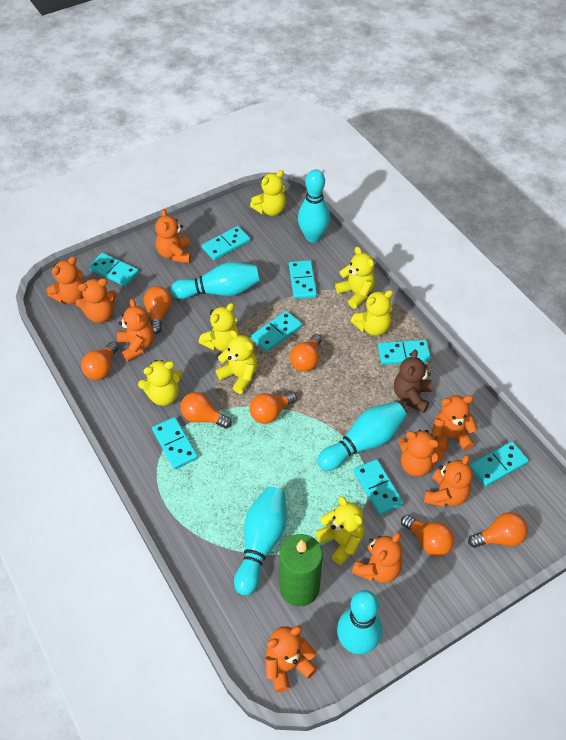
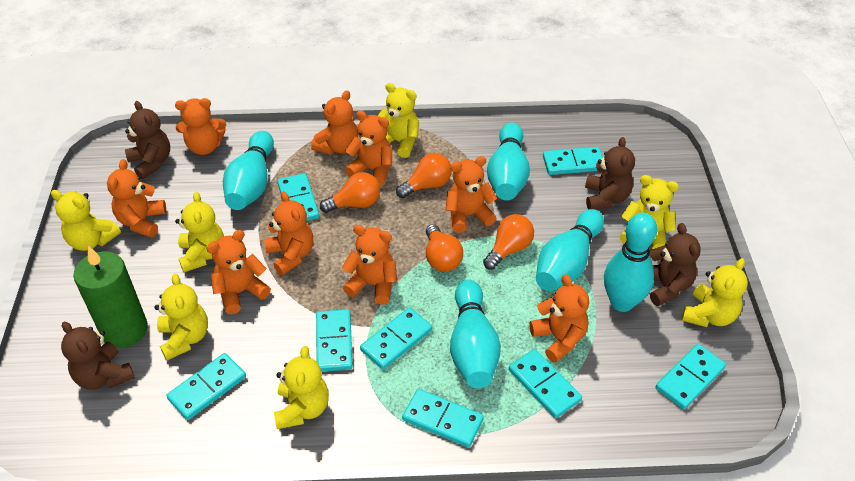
brown teddy bear: [394,350,432,413] = 1 -> [61,322,135,390] [125,101,170,179] [585,137,635,210] [650,223,701,306] = 4
orange light bulb: [81,342,118,380] [144,286,172,334] [180,392,232,429] [250,392,297,424] [290,334,322,372] [401,515,454,557] [468,512,528,548] = 7 -> [320,172,380,213] [396,153,452,198] [426,224,463,272] [483,214,534,270] = 4

